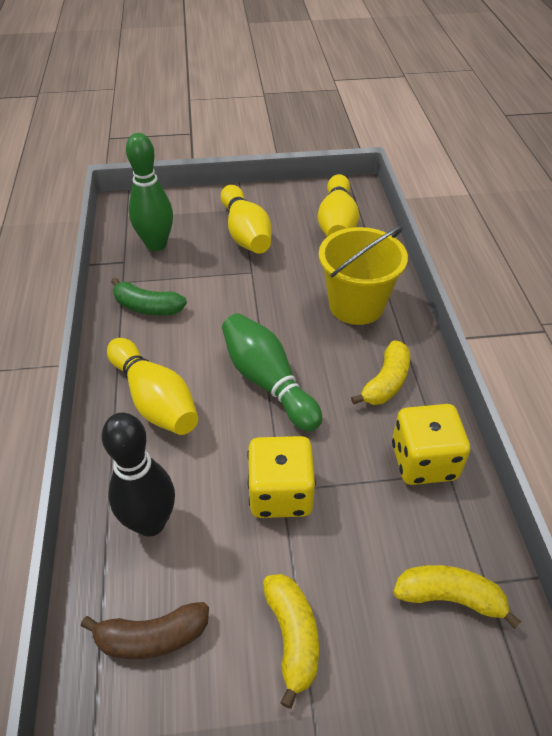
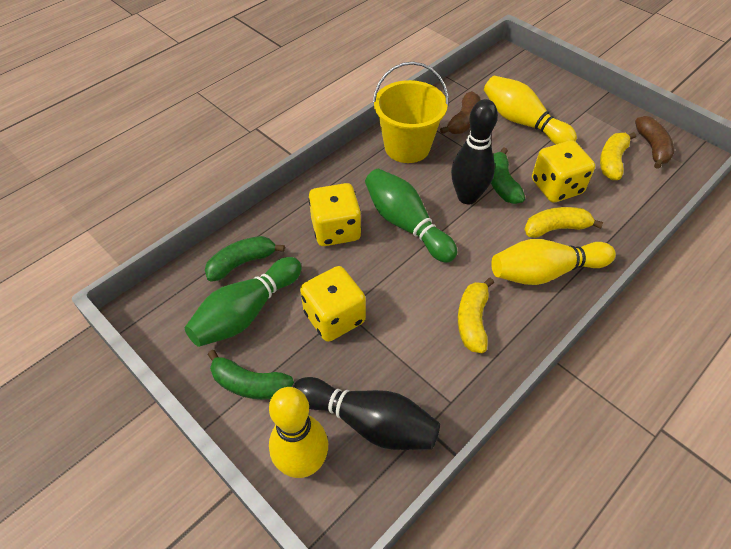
black bowling pin: [102,412,175,537] = 1 -> [293,377,440,450] [451,99,498,204] = 2
brown banana: [81,602,209,659] = 1 -> [440,91,481,134] [635,116,674,169] = 2
green banana: [111,278,187,315] = 1 -> [205,236,285,282] [207,350,294,400] [491,148,525,204] = 3
yellow dice: [247,436,316,518] [392,404,470,485] = 2 -> [300,266,366,342] [309,183,361,246] [532,140,595,203] = 3

